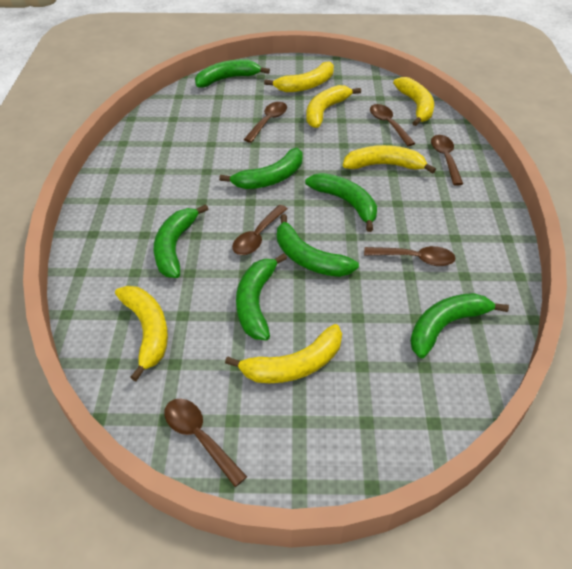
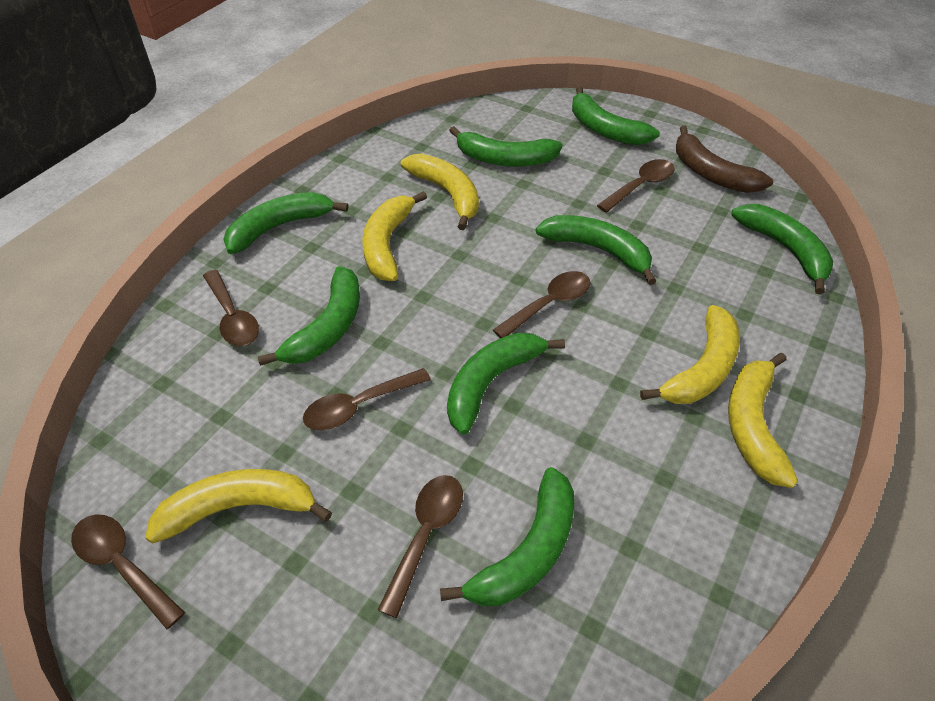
brown banana: none = 0 -> [676,125,773,193] = 1
green banana: [154,204,208,278] [195,59,270,88] [219,148,303,189] [236,253,287,340] [277,214,359,277] [305,173,377,232] [410,293,509,358] = 7 -> [223,192,348,254] [258,266,360,366] [440,467,574,606] [447,333,565,435] [449,126,562,167] [536,215,656,285] [572,86,660,145] [731,204,833,295] = 8
yellow banana: [115,286,168,381] [225,324,342,383] [264,61,334,92] [306,85,361,128] [343,145,436,174] [393,77,434,126] = 6 -> [145,469,332,544] [362,191,427,281] [401,153,479,230] [640,305,740,404] [728,353,798,488] = 5

